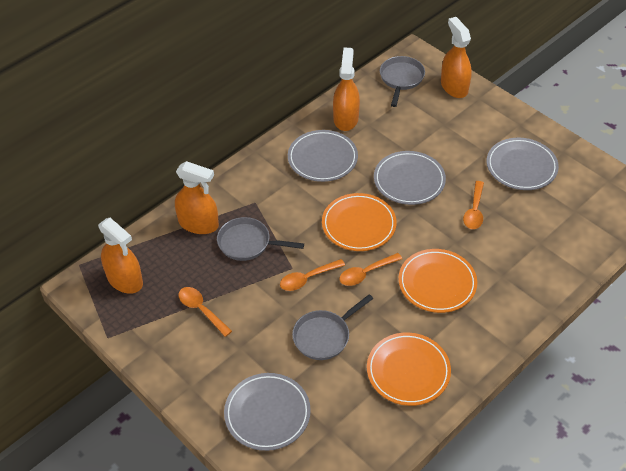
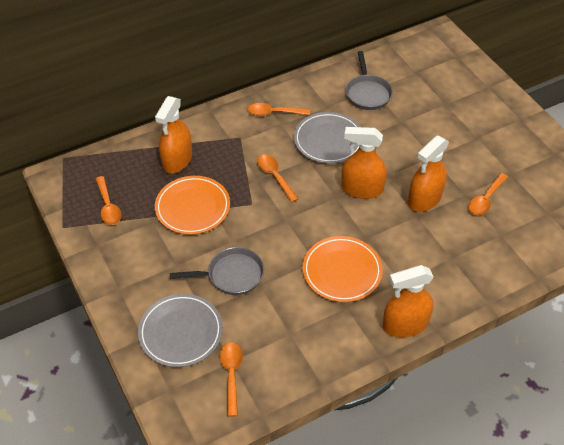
grey pan: [217,217,304,261] [292,294,373,360] [380,56,425,107] = 3 -> [170,247,264,295] [346,51,393,110] = 2
grey plate: [224,373,311,451] [288,130,358,182] [374,151,446,205] [487,138,559,190] = 4 -> [138,294,223,367] [294,112,361,164] = 2
orange plate: [322,193,396,251] [367,332,451,406] [398,249,477,313] = 3 -> [155,176,230,235] [303,236,383,302] = 2
orange spoon: [178,287,232,337] [280,259,345,291] [339,253,402,286] [463,181,484,229] = 4 -> [96,176,122,225] [220,342,243,417] [248,103,310,116] [257,154,299,202] [468,173,508,215] = 5

